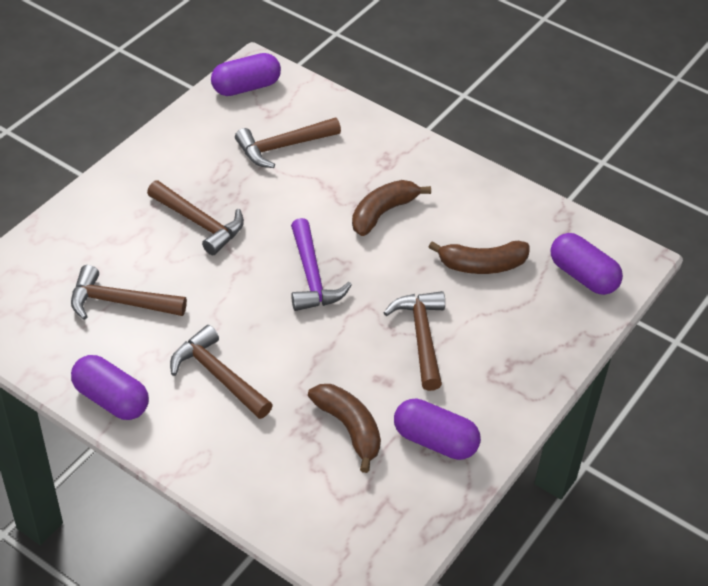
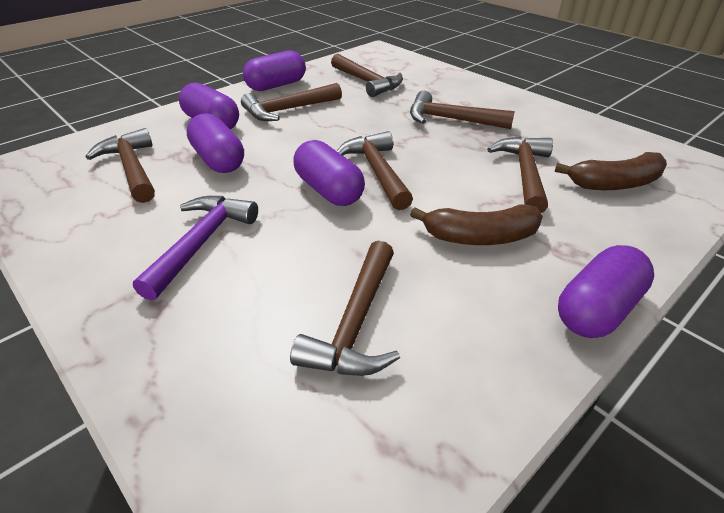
brown banana: [308,384,381,473] [352,180,431,236] [429,241,530,274] = 3 -> [410,204,543,245] [555,152,667,190] = 2
brown hammer: [71,265,187,320] [147,181,244,255] [170,325,273,419] [235,118,341,168] [384,291,445,391] = 5 -> [86,128,155,203] [241,83,342,121] [290,241,400,376] [331,54,403,97] [337,131,413,210] [410,91,515,129] [487,137,553,213] = 7
purple capsule: [71,355,149,420] [211,53,281,96] [394,398,481,460] [551,233,623,295] = 4 -> [179,83,239,129] [186,113,244,173] [243,51,306,91] [293,140,365,206] [558,245,654,338] = 5

